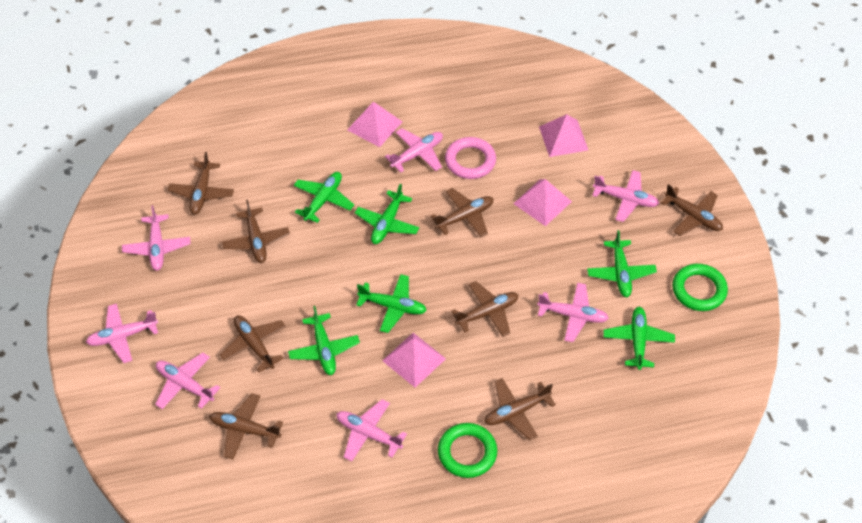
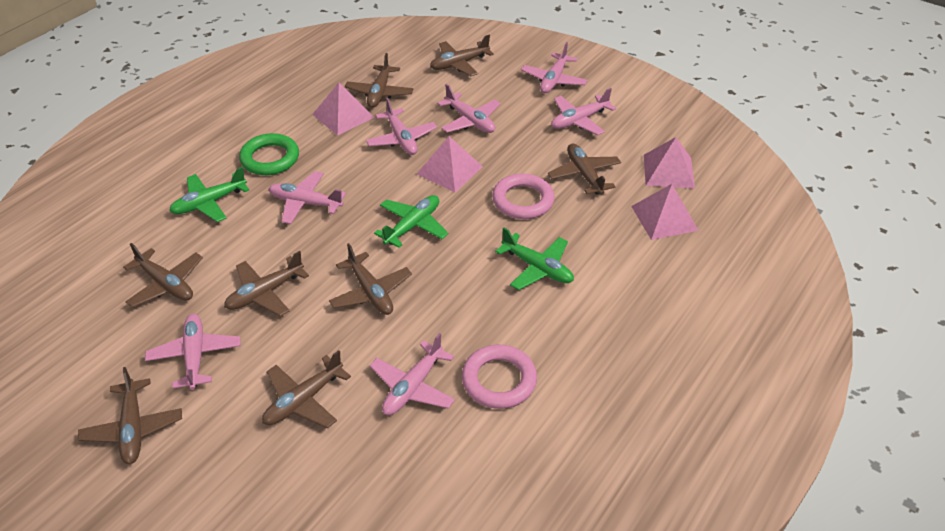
green plane: [288,306,360,375] [294,172,354,223] [355,184,419,244] [356,274,427,333] [587,230,657,297] [603,307,675,370] = 6 -> [169,167,249,222] [374,195,448,248] [495,228,574,290] = 3
green ring: [438,423,497,478] [672,264,728,311] = 2 -> [239,133,299,175] = 1
pink ring: [445,137,496,179] = 1 -> [462,345,537,409] [492,174,555,219] = 2

